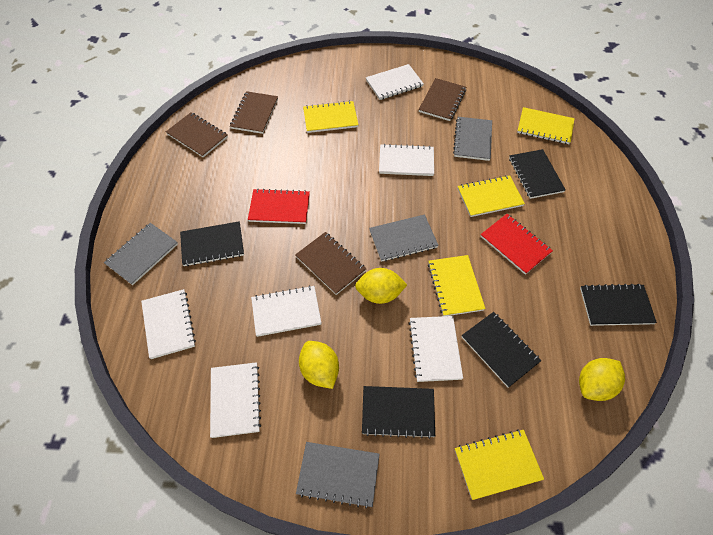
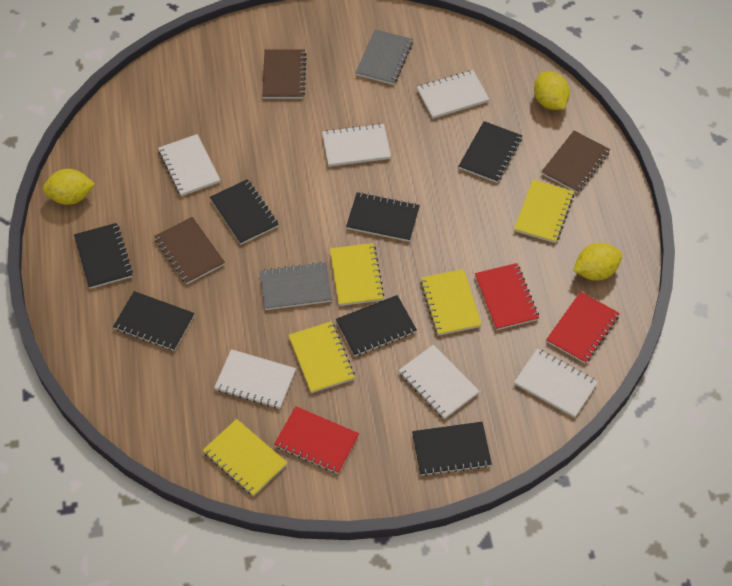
black notebook: [180,221,244,266] [362,386,435,439] [462,312,541,388] [509,149,566,199] [580,284,657,326] = 5 -> [74,223,133,289] [113,291,195,351] [210,179,279,244] [336,295,417,356] [346,192,420,242] [412,422,492,476] [459,121,522,183] = 7
brown notebook: [166,112,228,157] [230,91,278,134] [295,232,366,295] [419,78,466,121] = 4 -> [154,217,225,284] [262,50,306,99] [541,131,610,193] = 3
grey notebook: [104,223,178,285] [296,442,380,509] [369,214,439,262] [453,117,492,161] = 4 -> [260,262,332,310] [355,29,413,85] = 2
red notebook: [248,189,310,224] [480,214,553,275] = 2 -> [274,406,359,474] [475,263,539,330] [546,292,620,364] = 3

